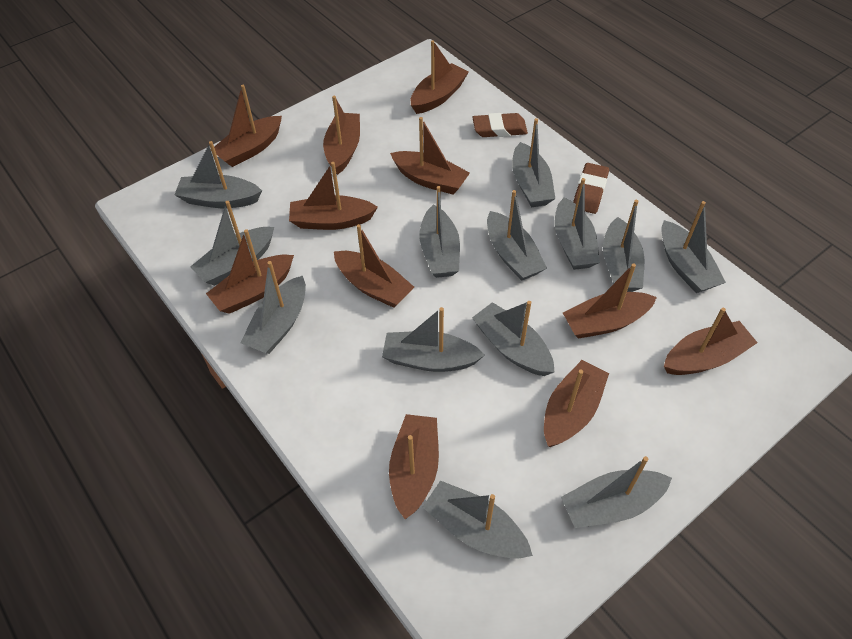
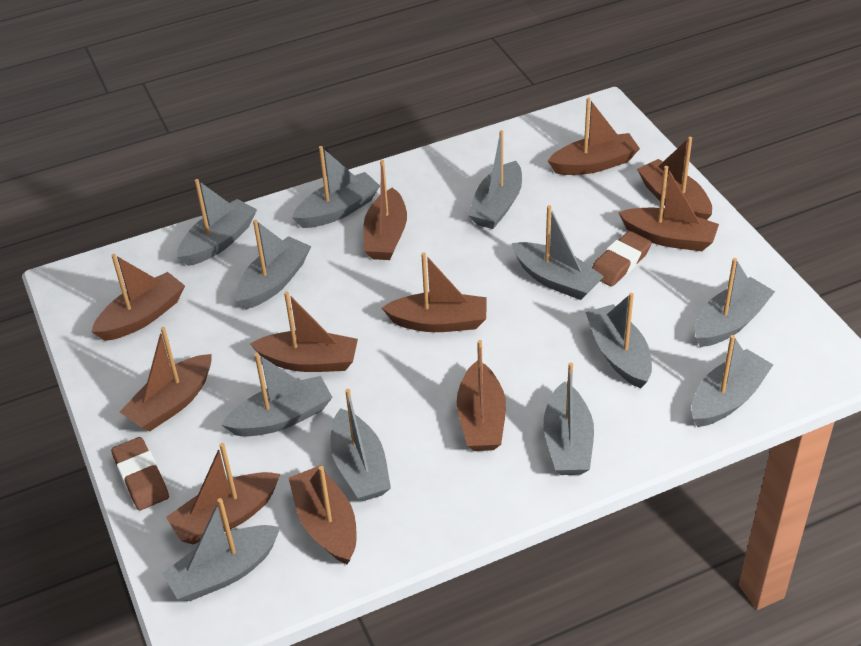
grey boat: [174,141,262,208] [190,201,274,286] [241,261,306,354] [382,307,485,372] [419,186,460,278] [423,480,533,559] [472,301,554,376] [487,190,547,281] [512,118,555,207] [554,178,600,270] [561,456,672,528] [603,200,644,292] [661,201,726,293] = 13 -> [162,498,280,601] [177,179,257,266] [222,353,333,437] [236,220,311,309] [292,146,380,228] [330,389,391,501] [468,130,522,229] [512,205,604,300] [543,363,594,475] [585,293,652,389] [691,335,773,427] [695,258,775,347] = 12

